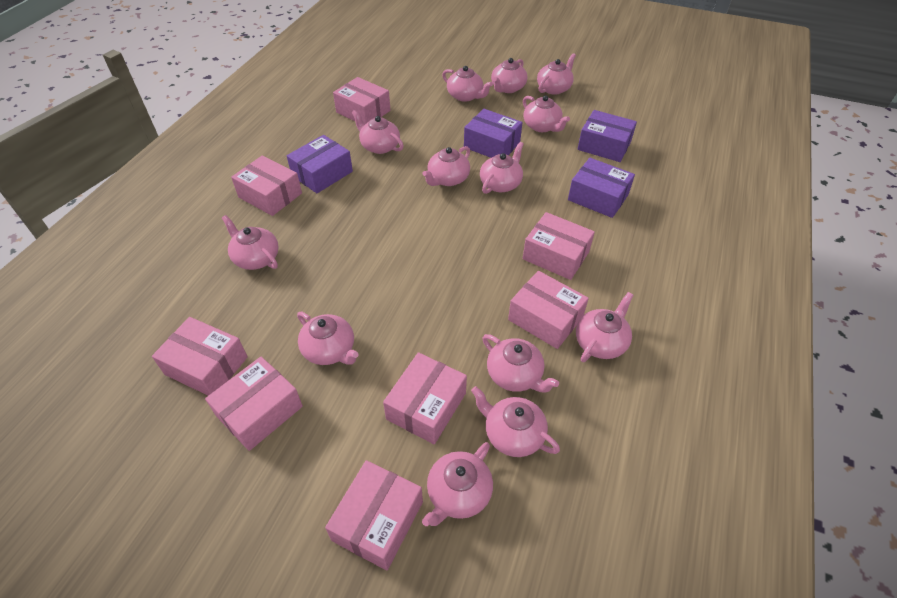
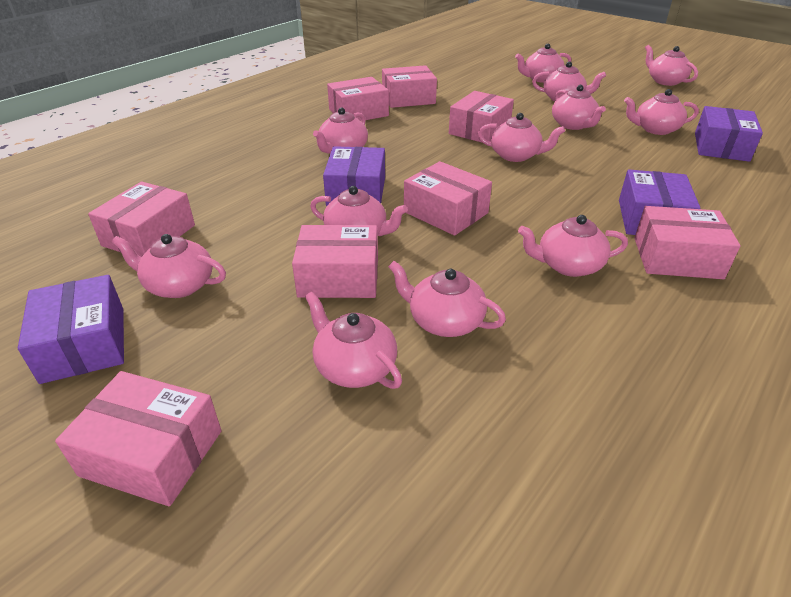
pink teapot: [222,215,279,270] [297,312,359,365] [352,110,404,154] [422,146,470,186] [422,442,493,526] [442,66,493,102] [471,386,560,457] [480,142,524,194] [482,334,559,393] [491,58,527,93] [523,95,570,132] [537,53,576,95] [576,292,633,362] = 13 -> [112,234,226,298] [305,292,402,389] [310,186,408,236] [313,107,368,154] [388,261,506,337] [478,113,565,162] [515,44,571,83] [518,215,628,277] [532,61,606,101] [552,85,606,130] [624,89,699,135] [645,45,698,86] = 12

